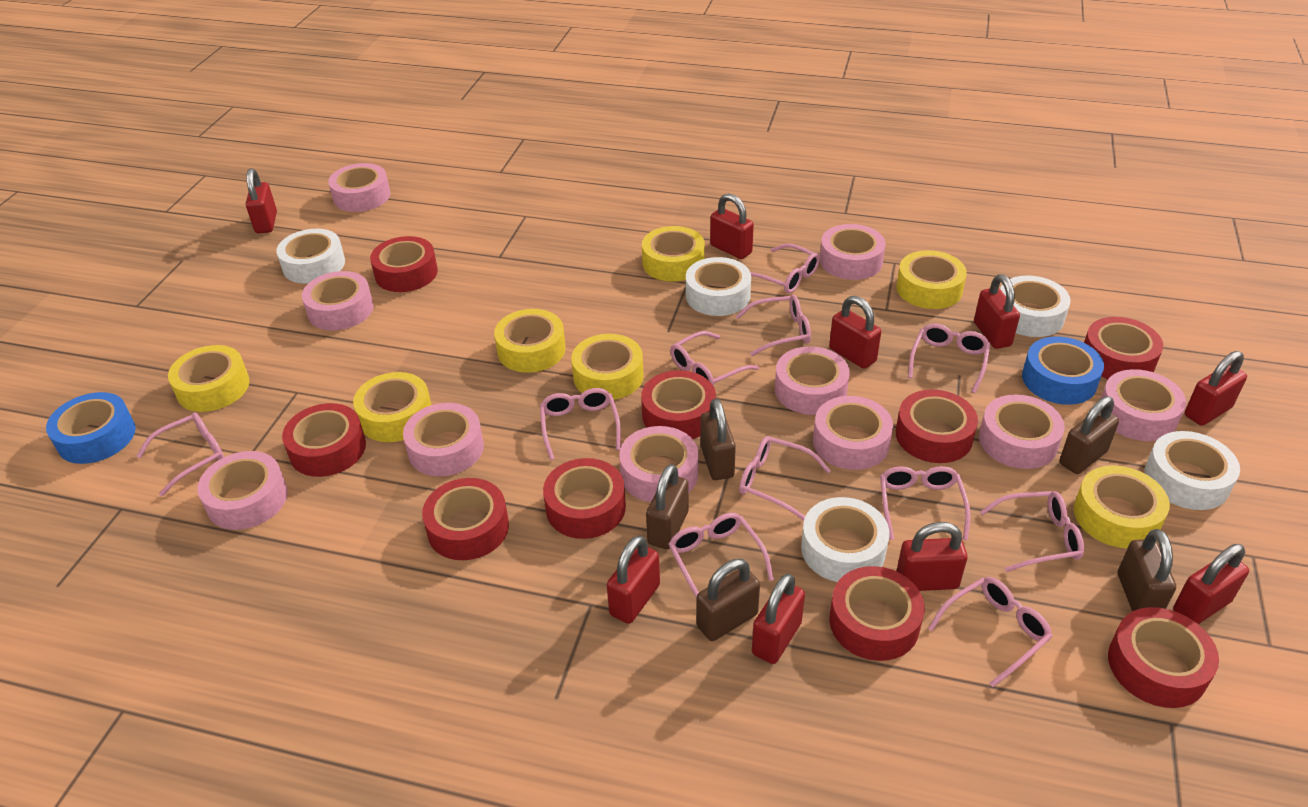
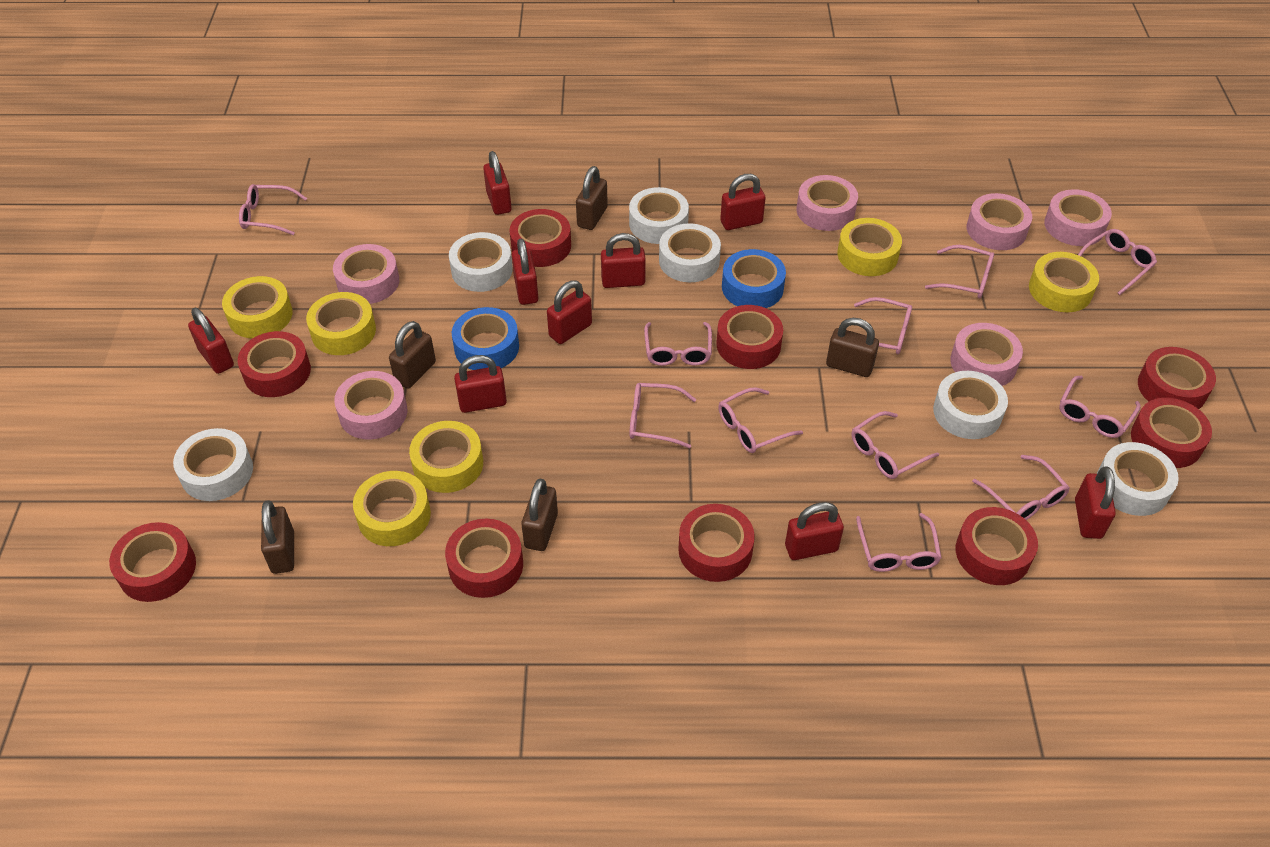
pink tape: [197,451,288,530] [302,271,374,330] [328,163,391,212] [403,403,484,476] [619,426,698,502] [775,346,850,415] [813,396,893,470] [820,224,885,280] [979,394,1065,469] [1101,369,1186,441] = 10 -> [333,244,399,304] [334,371,407,440] [797,175,858,231] [950,323,1023,386] [967,193,1032,250] [1044,189,1112,246] = 6
white tape: [276,229,345,284] [686,257,751,316] [801,497,889,582] [1000,275,1071,337] [1144,431,1240,510] = 5 -> [173,428,253,501] [449,232,513,292] [629,187,689,244] [659,223,721,282] [933,371,1008,439] [1097,442,1179,516] = 6
yellow tape: [168,345,250,412] [353,372,431,442] [494,309,566,373] [571,334,644,400] [642,226,705,282] [896,250,967,309] [1074,466,1170,548] = 7 -> [222,276,293,339] [306,292,376,355] [353,471,431,546] [409,421,483,493] [837,218,902,276] [1029,252,1099,312] = 6

